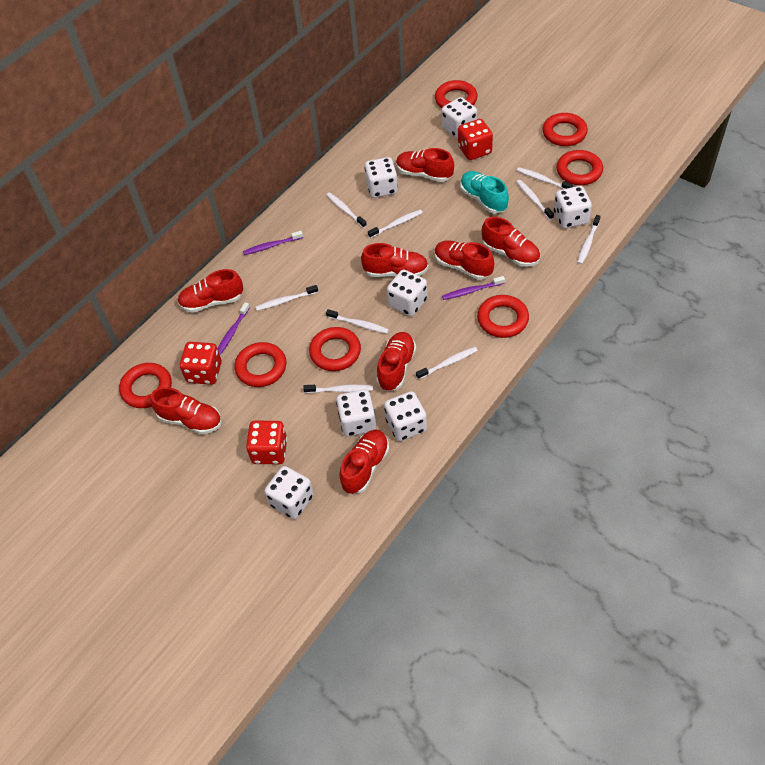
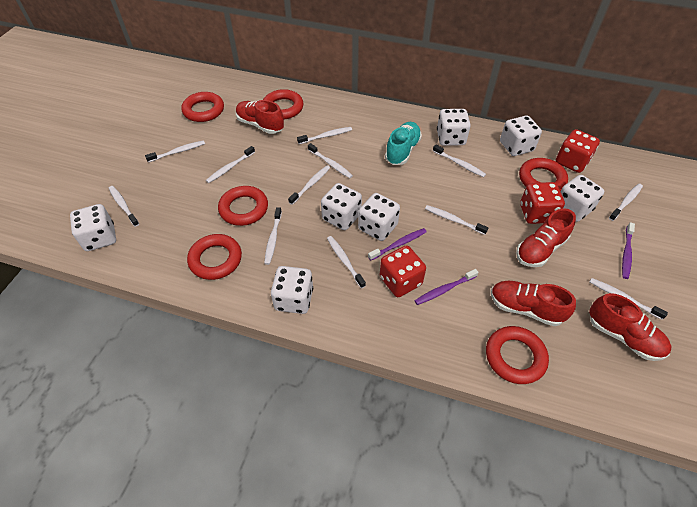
red ring: [119,363,172,408] [235,342,286,387] [309,327,361,371] [435,80,478,108] [477,295,529,338] [542,113,588,146] [557,150,603,185] = 7 -> [181,92,224,122] [187,234,242,280] [218,186,268,226] [263,89,304,119] [486,326,549,384] [519,158,568,191] = 6
red shoe: [150,387,222,434] [177,269,243,313] [339,430,389,494] [361,243,428,277] [376,332,416,391] [396,148,454,182] [435,240,494,280] [482,217,540,267] = 8 -> [236,100,284,134] [491,281,576,326] [516,208,576,267] [589,293,672,361] = 4
white toothbrush: [256,285,318,311] [303,385,373,393] [326,309,389,334] [327,193,367,228] [368,209,423,238] [416,347,478,380] [517,167,573,189] [517,180,554,220] [577,215,601,264] = 9 -> [109,186,139,227] [145,140,205,162] [206,146,255,183] [264,207,282,265] [288,165,330,205] [297,127,352,144] [308,143,353,178] [327,236,366,288] [425,205,488,235] [433,145,486,177] [590,278,668,320] [609,184,643,221] = 12

